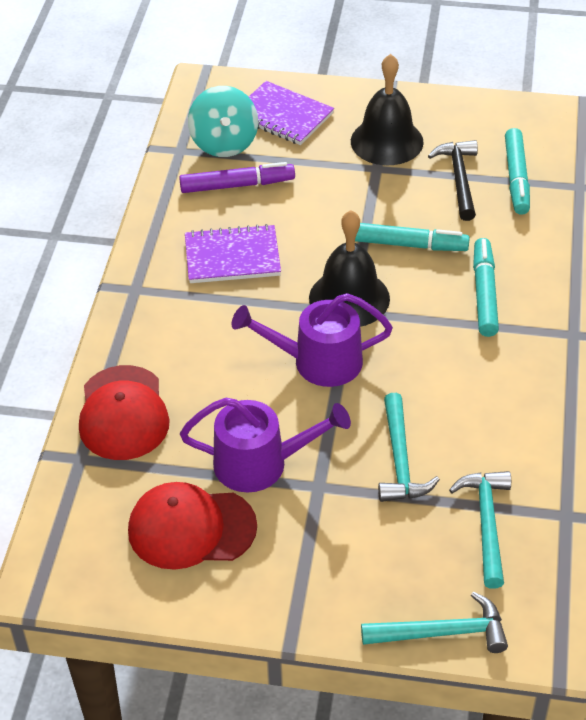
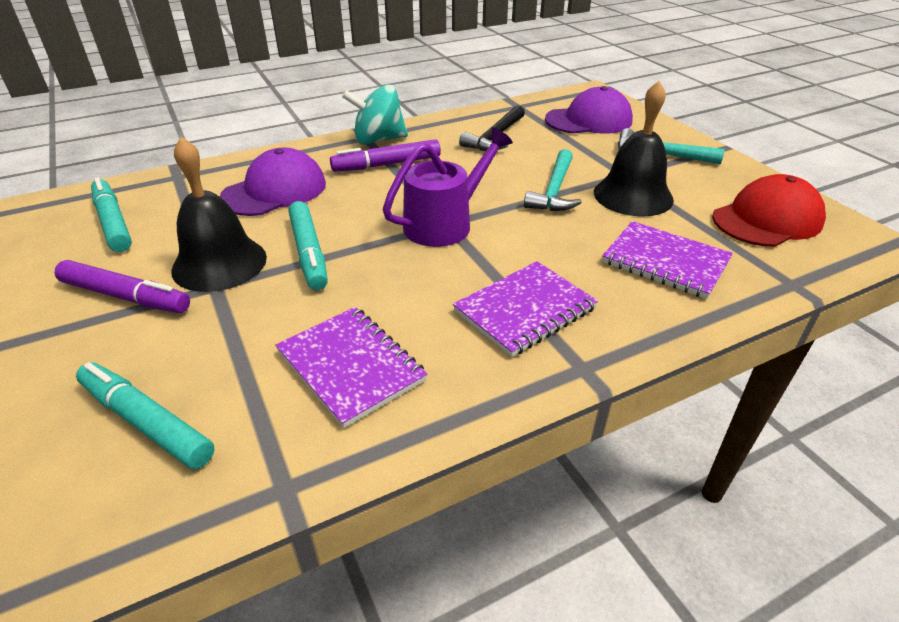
purple cap: none = 0 -> [219,147,326,216] [545,86,633,134] = 2
purple marker: [179,162,295,193] = 1 -> [55,260,190,313] [330,139,441,172] = 2
purple notebook: [185,224,281,283] [249,81,334,145] = 2 -> [275,307,427,428] [453,261,598,357] [602,221,733,299] = 3
purple watering can: [180,398,351,492] [231,293,393,387] = 2 -> [383,127,513,247] = 1
red cap: [79,365,170,460] [128,482,257,570] = 2 -> [712,174,826,247] = 1
turquoise hammer: [361,592,508,653] [378,393,440,502] [449,471,511,589] = 3 -> [524,149,582,211] [618,128,725,164] = 2

